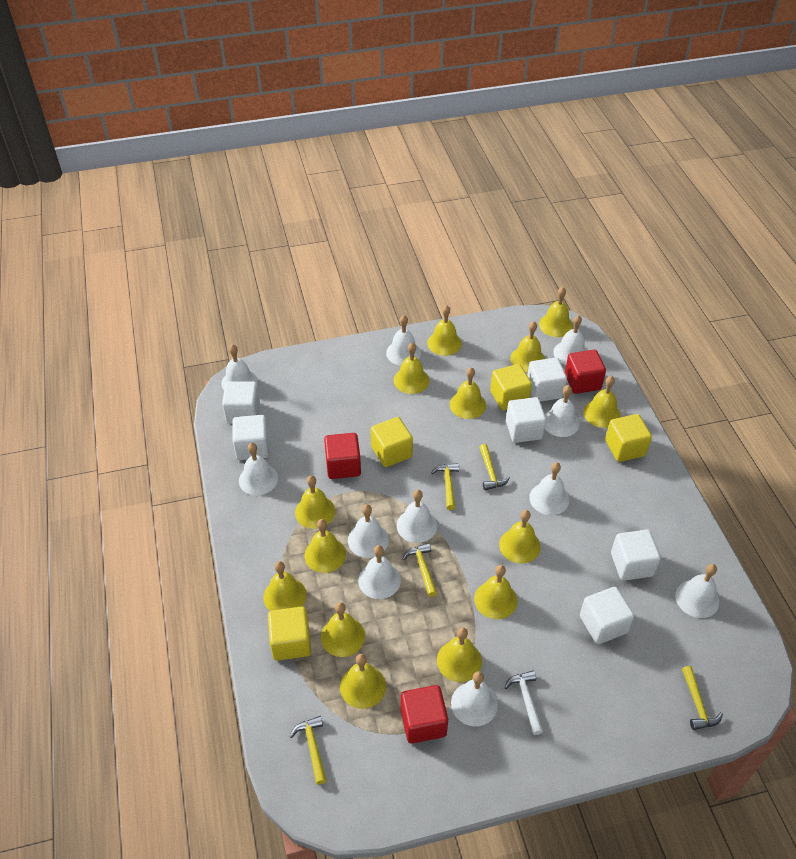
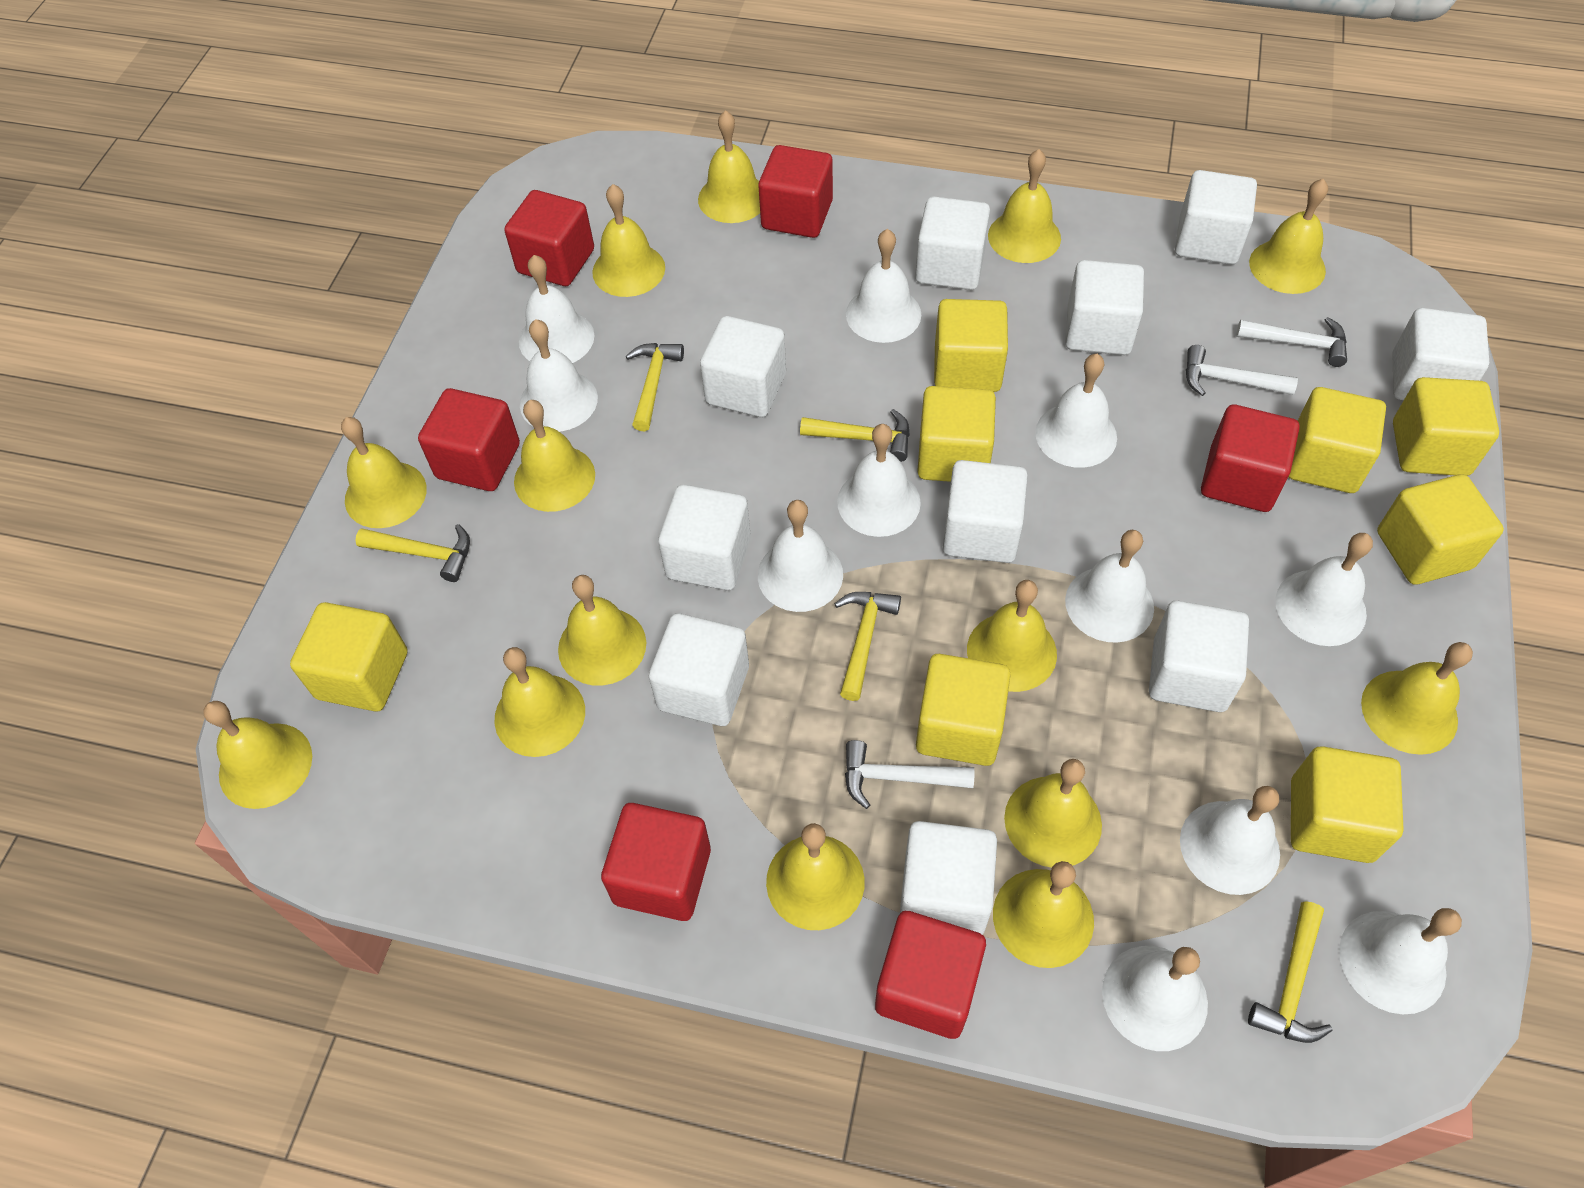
red cube: [324,433,361,479] [401,685,448,744] [565,350,606,394] = 3 -> [418,388,520,491] [504,190,594,286] [601,803,711,921] [759,145,833,238] [875,911,986,1039] [1201,404,1299,512] = 6
white cube: [222,382,260,424] [232,415,269,460] [506,397,546,443] [527,358,567,402] [580,587,634,644] [611,530,661,581] = 6 -> [649,613,749,726] [658,485,751,590] [700,316,786,417] [900,821,997,935] [915,197,990,290] [943,460,1028,563] [1065,260,1144,355] [1149,601,1249,712] [1175,170,1257,265] [1392,308,1489,400] = 10
white hammer: [504,670,543,735] = 1 -> [845,740,974,809] [1186,345,1298,396] [1236,317,1347,367] = 3
yellow cube: [268,606,311,661] [371,417,413,467] [490,364,532,411] [605,414,652,462] = 4 -> [290,602,408,712] [916,654,1011,766] [917,386,996,482] [934,299,1008,392] [1288,387,1386,493] [1291,746,1404,863] [1377,474,1504,585] [1393,377,1499,476] = 8

